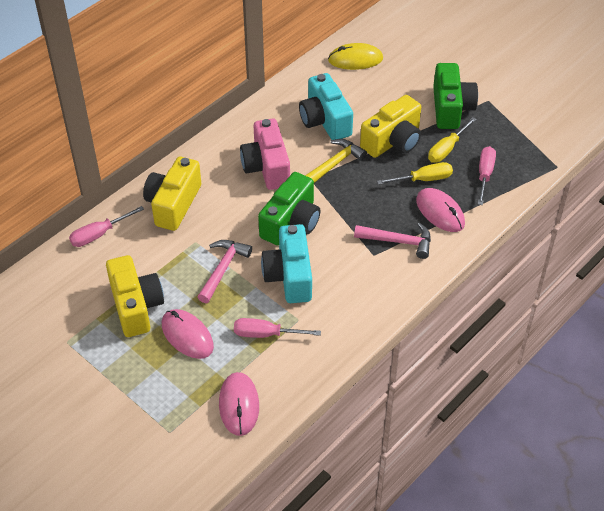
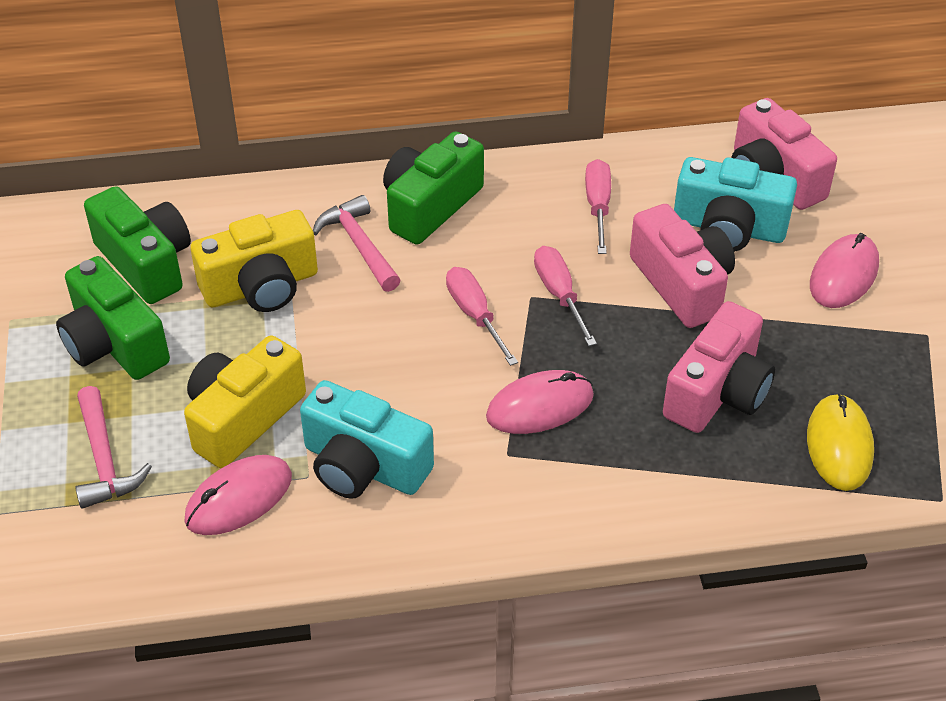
green camera: [258,172,320,245] [433,63,478,129] = 2 -> [56,256,170,380] [84,186,191,304] [383,131,484,245] = 3
pink camera: [240,118,290,190] = 1 -> [630,204,735,328] [663,301,775,433] [731,98,837,210] = 3
yellow camera: [106,255,164,337] [143,157,201,231] [360,95,421,158] = 3 -> [184,335,306,468] [191,210,318,312] = 2
yellow hammer: [305,139,367,183] = 1 -> none = 0
yellow screwdriver: [377,162,453,185] [428,117,477,163] = 2 -> none = 0

